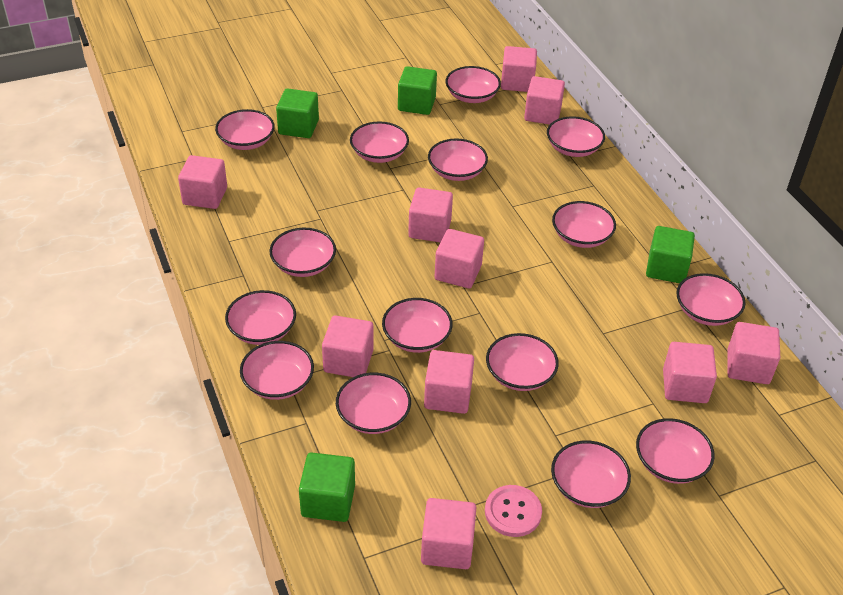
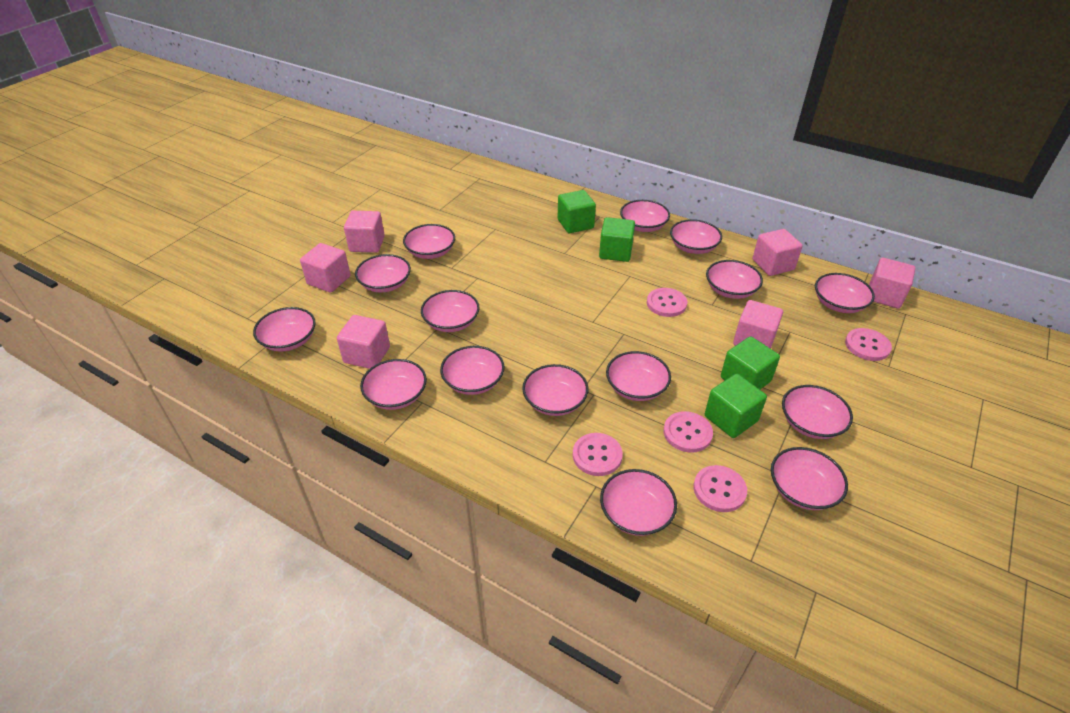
pink button: [485,485,542,537] = 1 -> [573,433,623,476] [647,288,687,317] [664,411,713,453] [693,465,747,512] [845,328,892,361] = 5
pink cube: [178,155,227,209] [322,315,374,377] [408,187,453,243] [421,498,477,569] [424,350,474,414] [435,229,484,288] [501,46,537,92] [524,76,565,125] [663,342,717,403] [728,322,780,384] = 10 -> [300,243,351,293] [337,315,390,369] [344,211,385,253] [733,300,783,349] [752,229,803,276] [869,258,915,309] = 6

